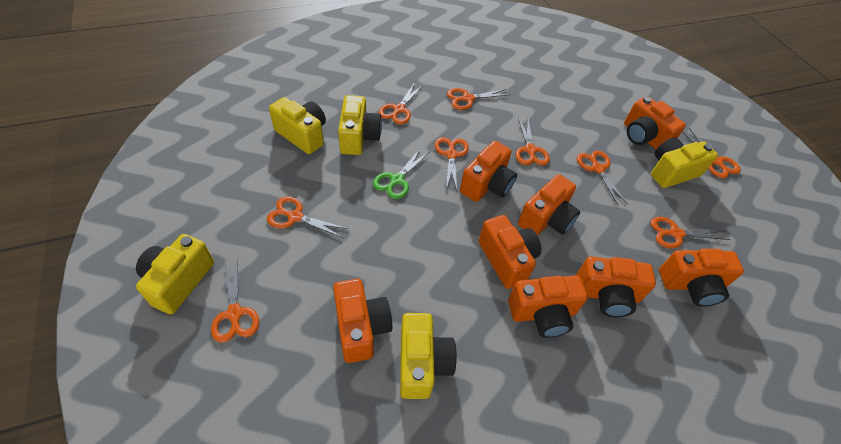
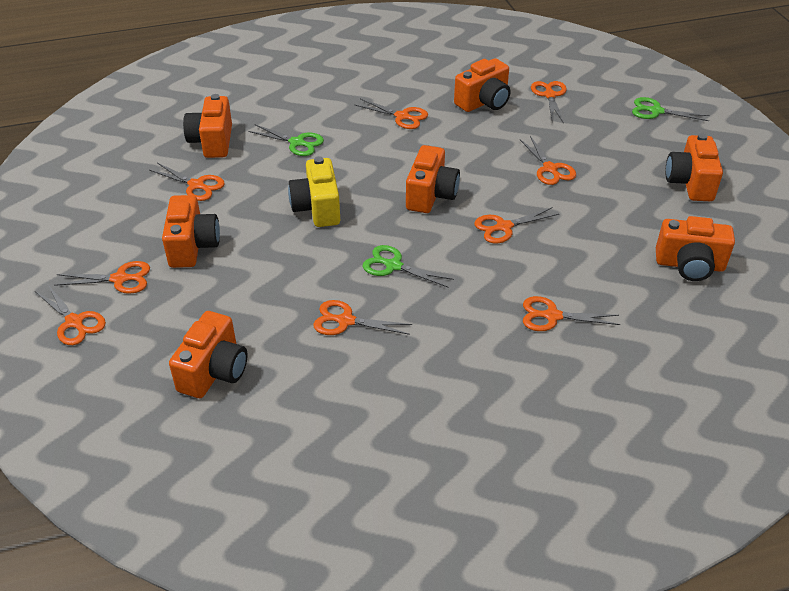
green scissors: [373,148,429,199] = 1 -> [248,124,324,156] [363,245,454,287] [632,97,710,121] = 3
orange camera: [333,279,392,363] [460,141,517,202] [478,215,541,289] [508,276,588,338] [518,174,580,236] [576,256,656,317] [624,96,686,149] [659,249,744,307] = 8 -> [162,195,220,268] [169,311,248,398] [183,94,232,158] [406,145,460,213] [454,58,510,112] [656,216,735,281] [665,133,723,201] = 7
yellow camera: [136,234,214,314] [269,97,326,154] [338,95,382,155] [400,313,457,399] [651,137,718,188] = 5 -> [288,156,340,227] = 1

